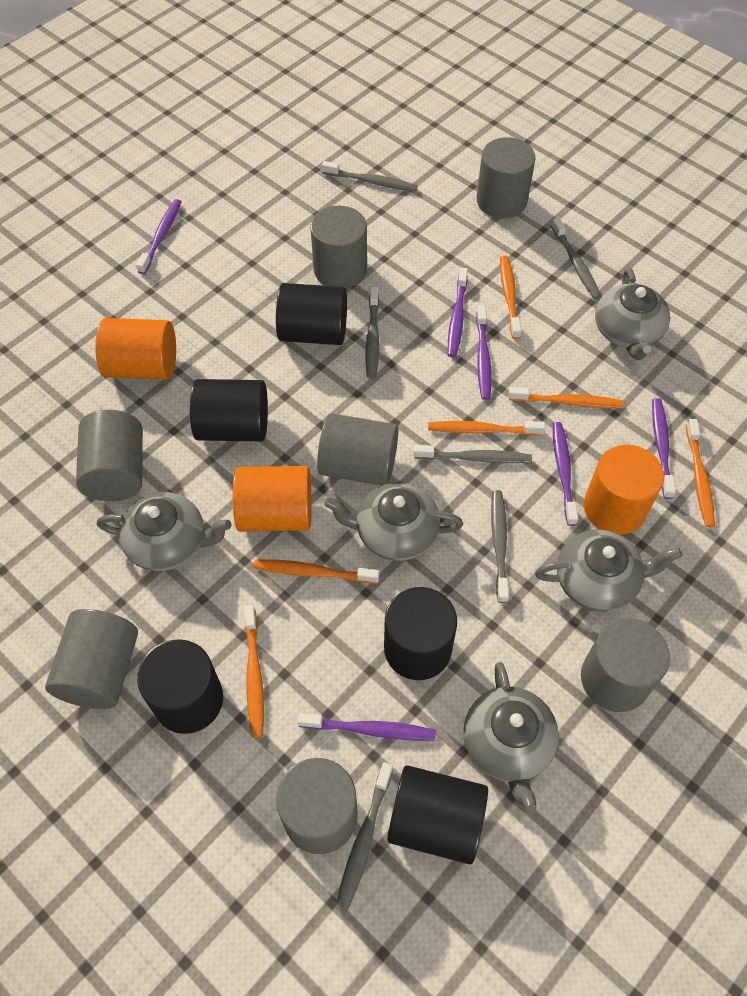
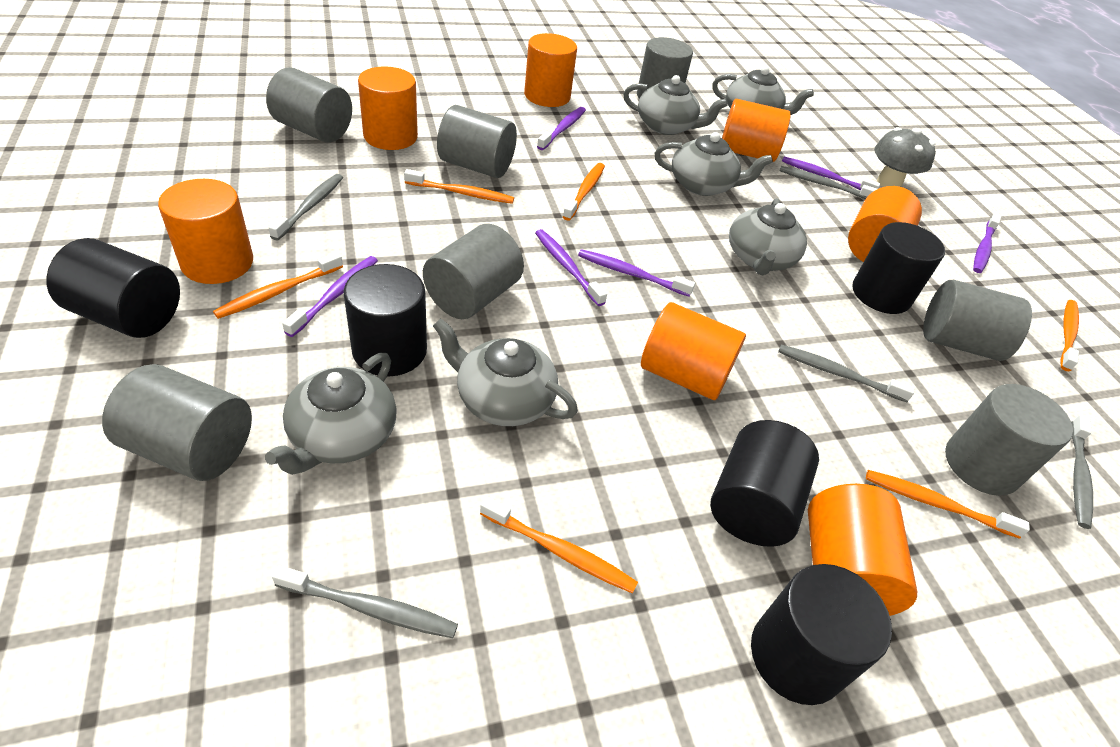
grey mushroom: none = 0 -> [874,127,936,187] = 1
grey teapot: [97,492,231,571] [324,482,463,561] [464,662,559,813] [535,530,682,612] [595,268,670,360] = 5 -> [265,353,397,475] [433,319,578,426] [623,75,728,135] [655,132,773,196] [712,66,814,115] [729,198,807,275] = 6
grey toothbrush: [322,161,417,192] [336,762,393,912] [366,286,379,379] [414,445,532,463] [491,490,509,603] [551,218,601,299] = 6 -> [268,174,343,240] [272,565,458,638] [778,345,915,402] [779,166,877,199] [1072,414,1093,529] = 5
orange cylinder: [95,318,176,380] [233,466,311,532] [584,445,664,535] = 3 -> [158,179,253,284] [358,67,418,150] [524,33,577,107] [641,302,746,400] [722,99,791,162] [808,484,917,616] [848,186,922,262] = 7

